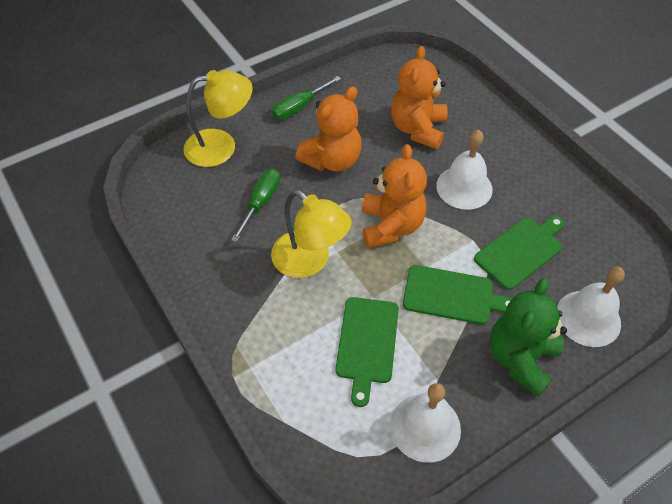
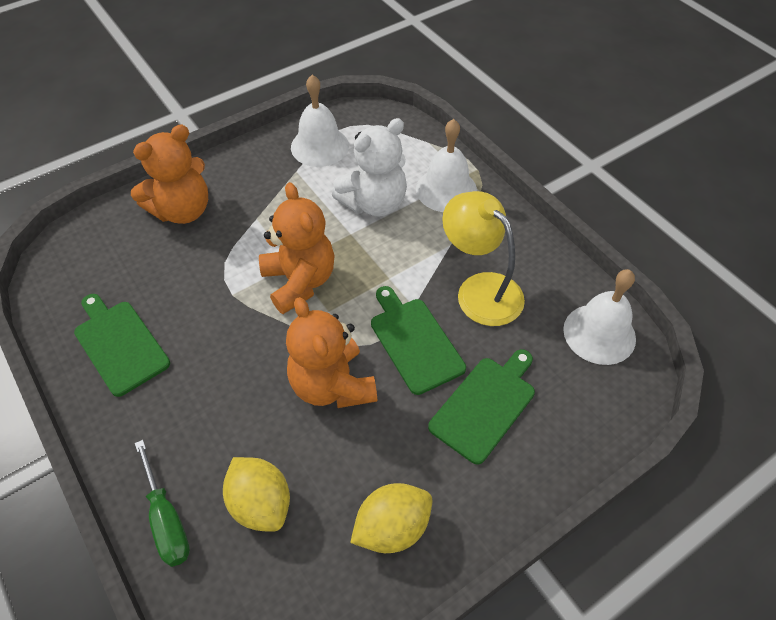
green screwdriver: [231,169,280,243] [272,76,341,120] = 2 -> [135,440,190,567] = 1
green teddy bear: [490,278,567,397] = 1 -> none = 0
white teddy bear: none = 0 -> [332,118,407,217] = 1
yellow lamp: [183,70,253,167] [271,190,352,278] = 2 -> [442,191,525,326] = 1
yellow lemon: none = 0 -> [223,457,290,532] [350,483,433,553] = 2

